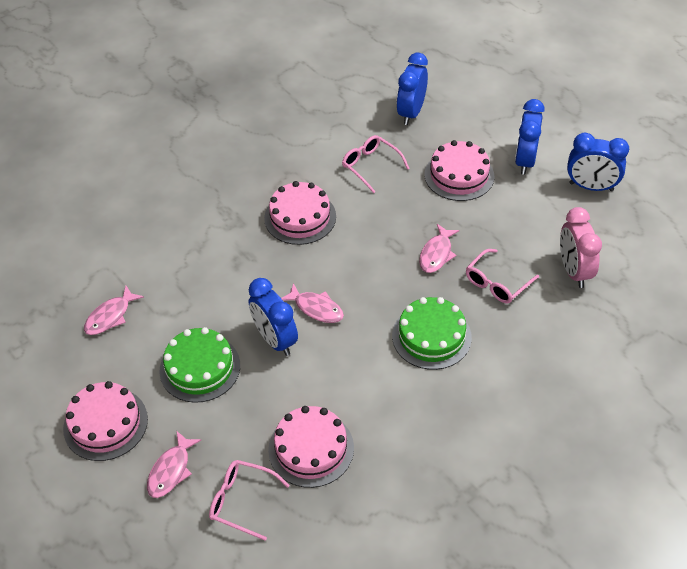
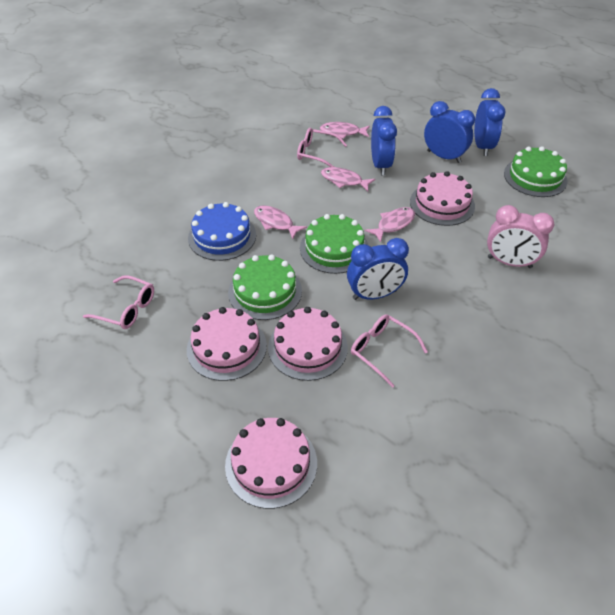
blue cake: none = 0 -> [188,202,256,261] = 1
green cake: [160,327,240,403] [392,297,472,370] = 2 -> [228,255,302,320] [300,214,368,274] [504,146,567,197] = 3

